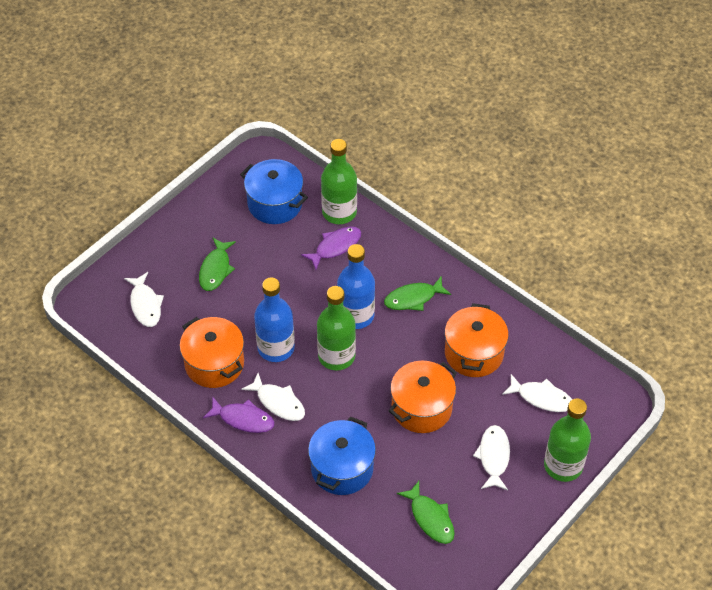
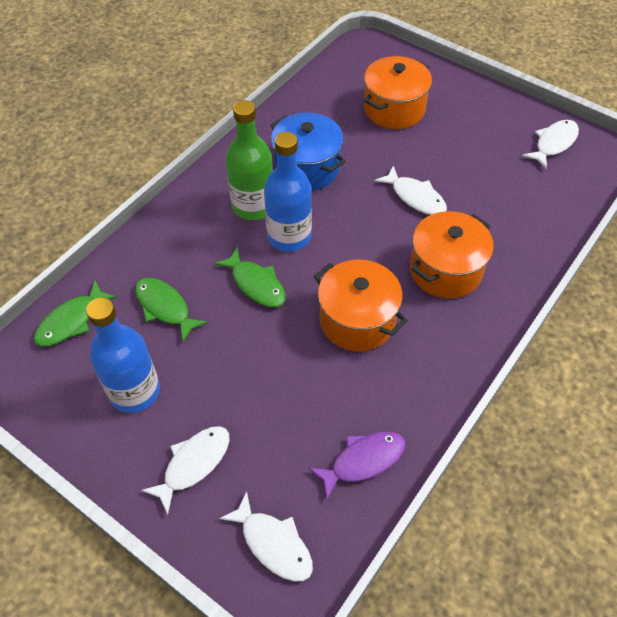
blue pot: [240,159,308,224] [308,416,376,495] = 2 -> [271,113,346,191] = 1
green bottle: [317,286,356,371] [321,139,357,224] [544,399,591,482] = 3 -> [226,100,273,220] = 1
purple fish: [203,397,274,433] [301,227,361,270] = 2 -> [309,432,406,499] = 1

